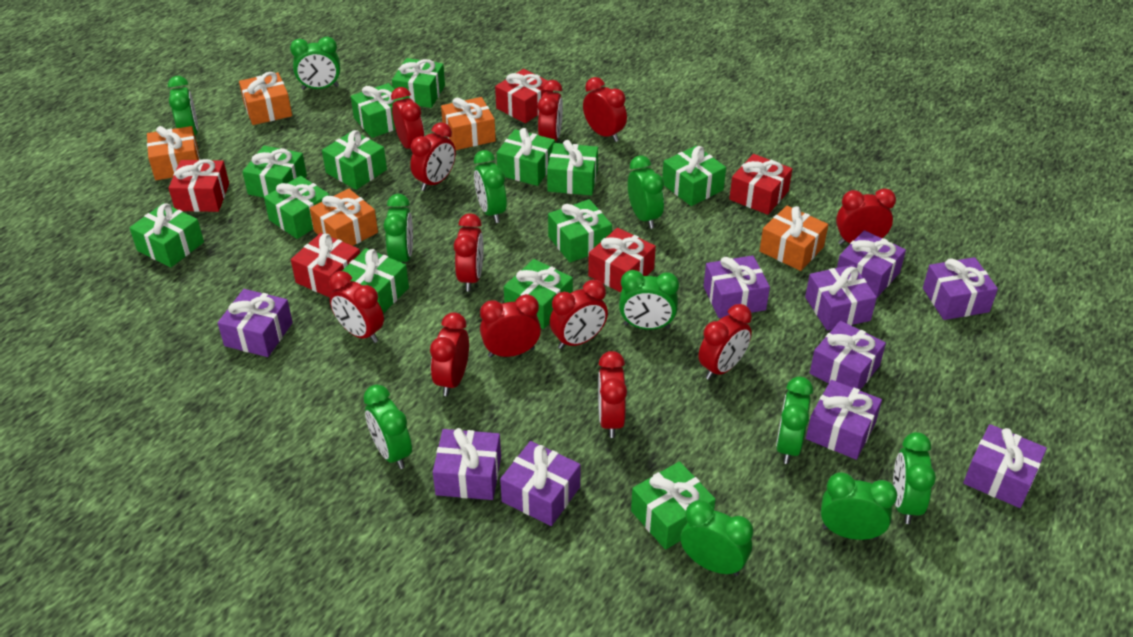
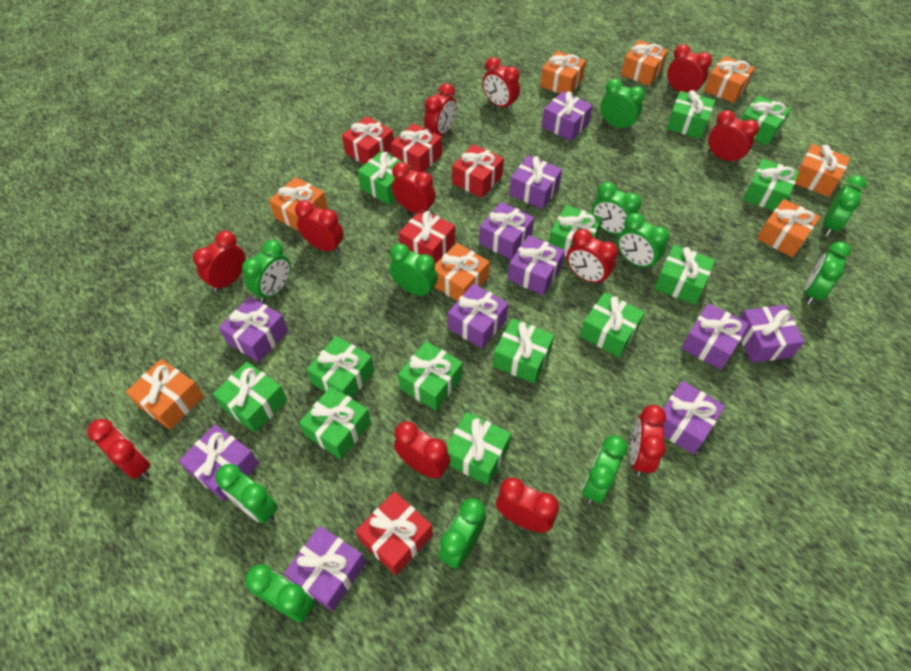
orange gift: [147,126,200,180] [239,72,292,125] [310,189,378,246] [441,97,496,150] [760,205,828,271] = 5 -> [126,359,204,430] [269,177,328,231] [434,243,490,301] [540,51,586,94] [621,40,668,86] [704,56,755,103] [757,199,821,257] [795,144,850,197] = 8
purple gift: [218,289,293,357] [433,428,501,500] [500,441,581,526] [704,255,770,318] [805,265,877,330] [806,380,882,460] [810,321,886,390] [837,230,906,297] [923,257,998,320] [963,424,1047,508] = 10 -> [179,424,259,501] [219,297,288,362] [284,526,366,611] [448,283,508,349] [479,202,534,260] [508,235,565,296] [509,155,562,209] [542,91,593,141] [663,381,725,454] [681,303,749,370] [739,305,805,363] = 11

